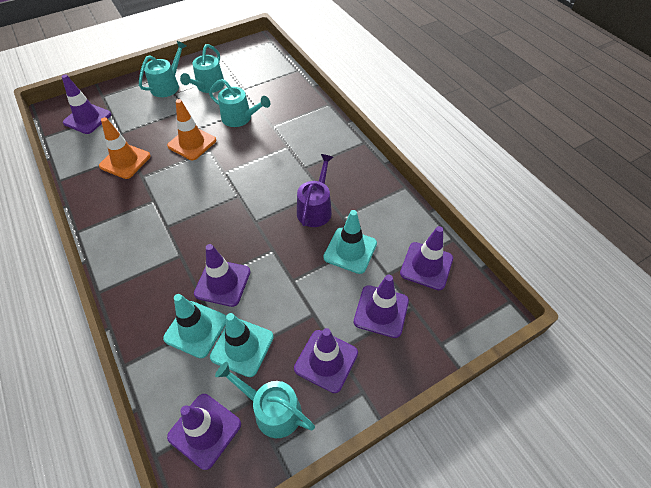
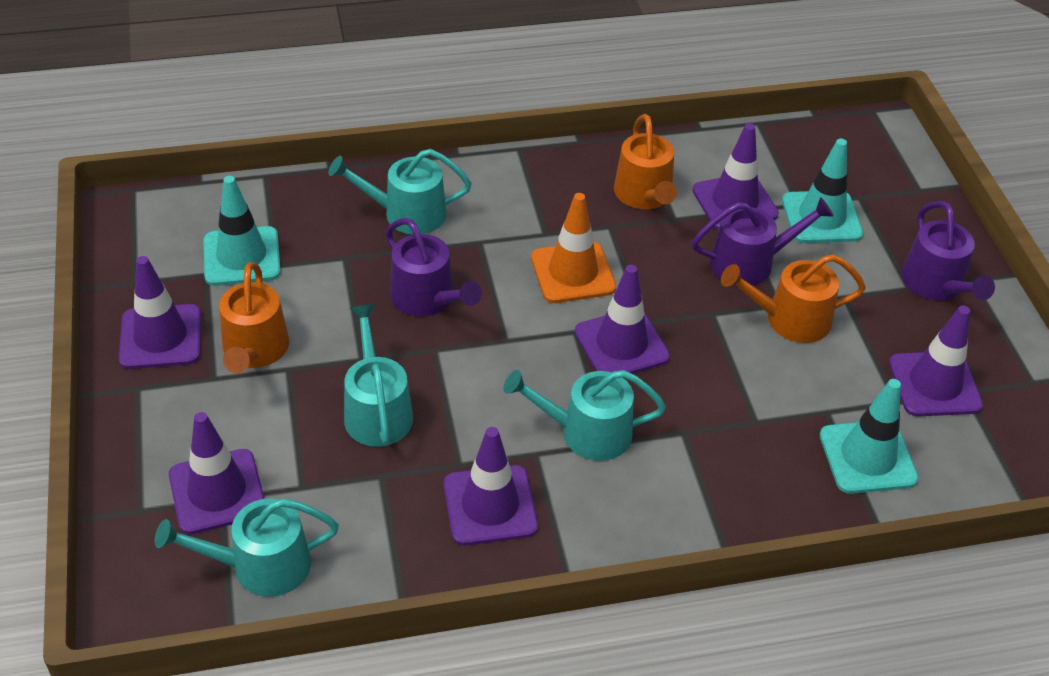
orange traffic cone: [99,117,150,179] [167,99,216,160] = 2 -> [531,193,616,303] = 1
orange watering can: none = 0 -> [219,262,289,373] [614,114,677,209] [721,254,866,343] = 3
purple watering can: [297,154,333,227] = 1 -> [386,218,482,316] [692,197,834,286] [901,201,995,300] = 3

